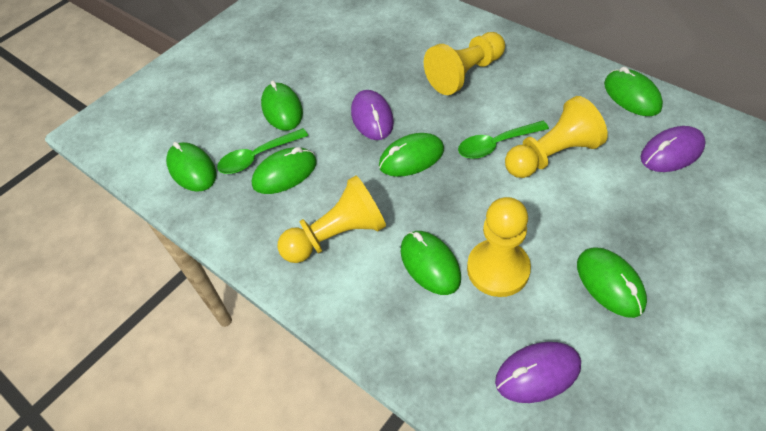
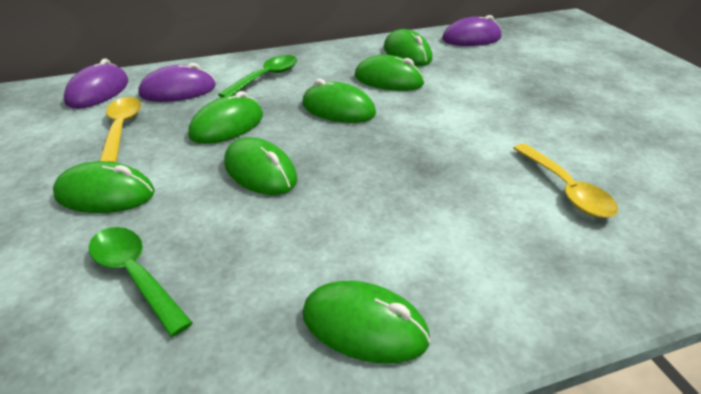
yellow pawn: [278,175,386,263] [424,32,505,95] [467,197,531,297] [505,96,608,178] = 4 -> none = 0
yellow spoon: none = 0 -> [100,97,141,163] [513,144,618,218] = 2

